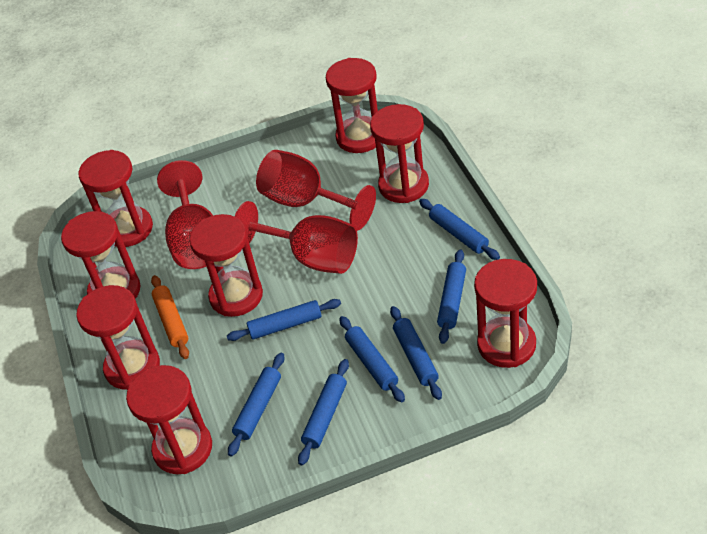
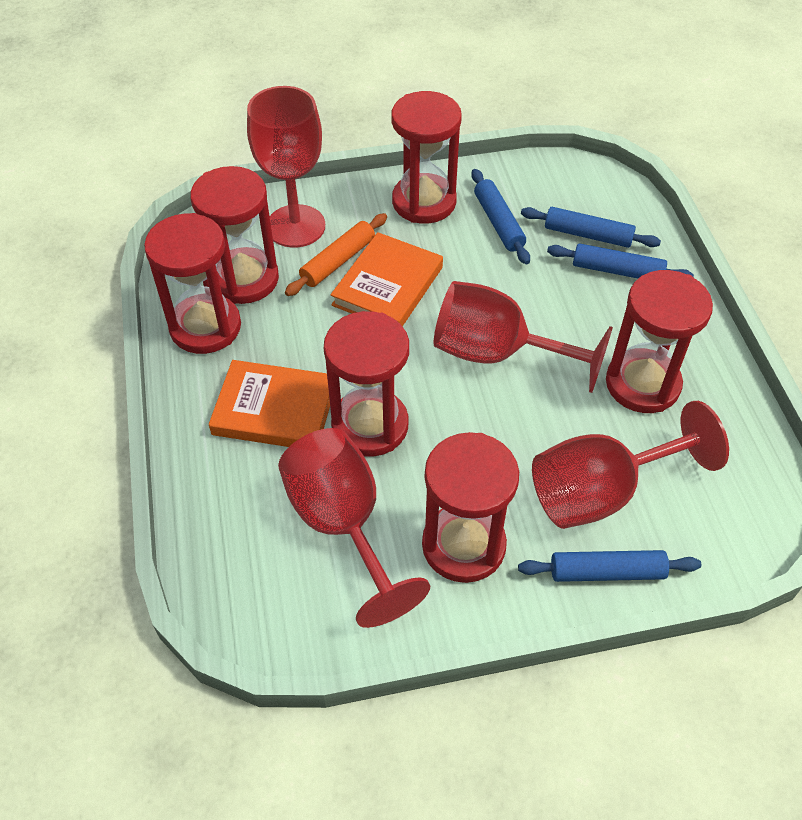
blue rolling pin: [227,299,341,341] [228,353,284,457] [298,359,349,465] [339,316,405,403] [390,306,442,400] [419,199,500,260] [437,249,466,344] = 7 -> [471,169,530,264] [518,550,701,582] [521,207,661,248] [547,243,694,279] = 4
orange book: none = 0 -> [209,360,330,447] [331,232,443,327] = 2
red goblet: [157,160,213,269] [235,201,358,274] [256,150,376,231] = 3 -> [247,86,325,248] [278,428,430,628] [434,281,613,393] [532,401,729,529] = 4
red hourglass: [61,211,141,299] [76,285,160,390] [78,150,153,247] [126,365,212,474] [189,214,263,317] [326,58,378,153] [370,104,429,203] [474,259,537,368] = 8 -> [144,213,241,354] [190,166,279,304] [324,311,409,457] [391,91,462,224] [422,432,519,583] [606,270,713,413] = 6

